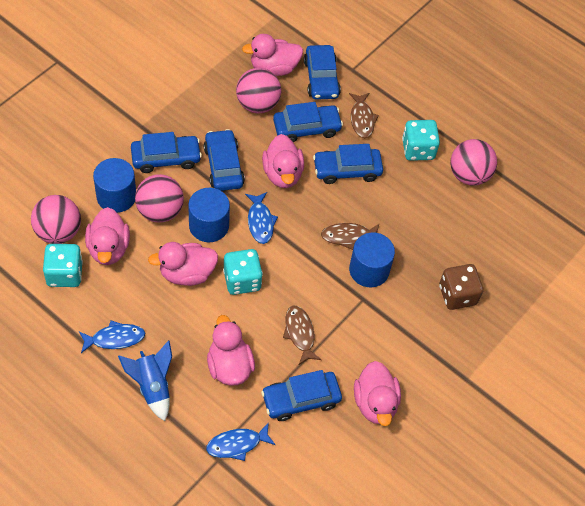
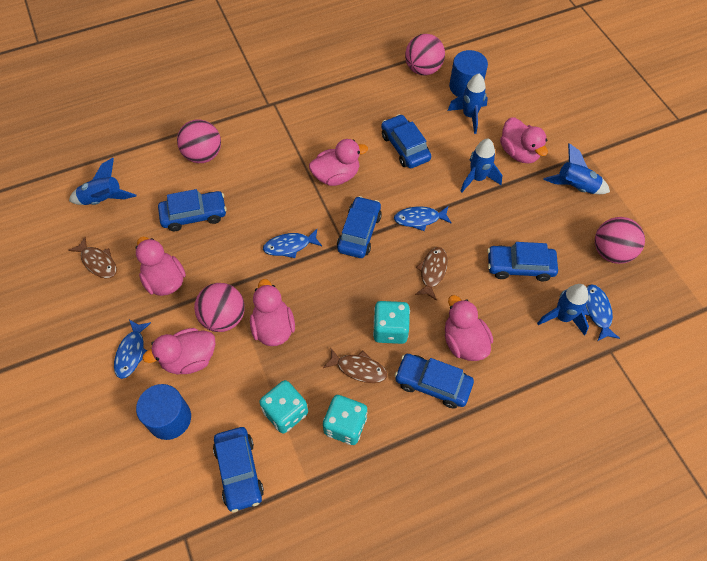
blue cylinder: [93,158,136,213] [188,188,230,242] [349,232,395,287] = 3 -> [136,384,191,440] [449,50,488,97] = 2
blue fish: [79,320,145,353] [206,422,275,461] [245,192,278,244] = 3 -> [114,320,151,379] [263,229,322,258] [394,206,452,231] [583,284,620,341] = 4
blue rocket: [118,340,172,421] = 1 -> [69,158,136,205] [448,74,488,134] [460,139,503,193] [537,284,589,336] [543,143,610,194] = 5
brown dice: [439,264,483,310] = 1 -> none = 0

